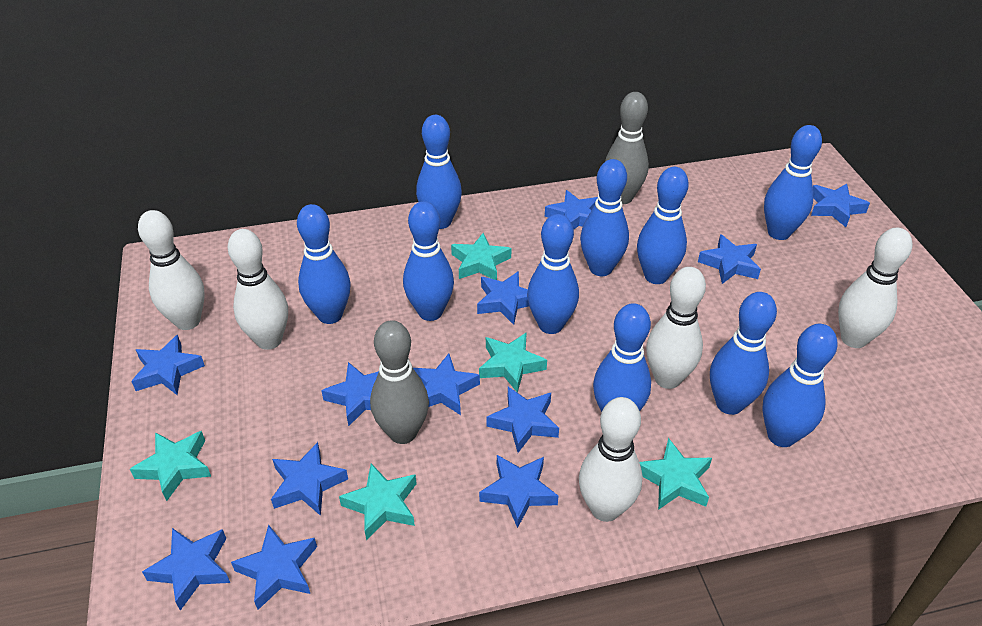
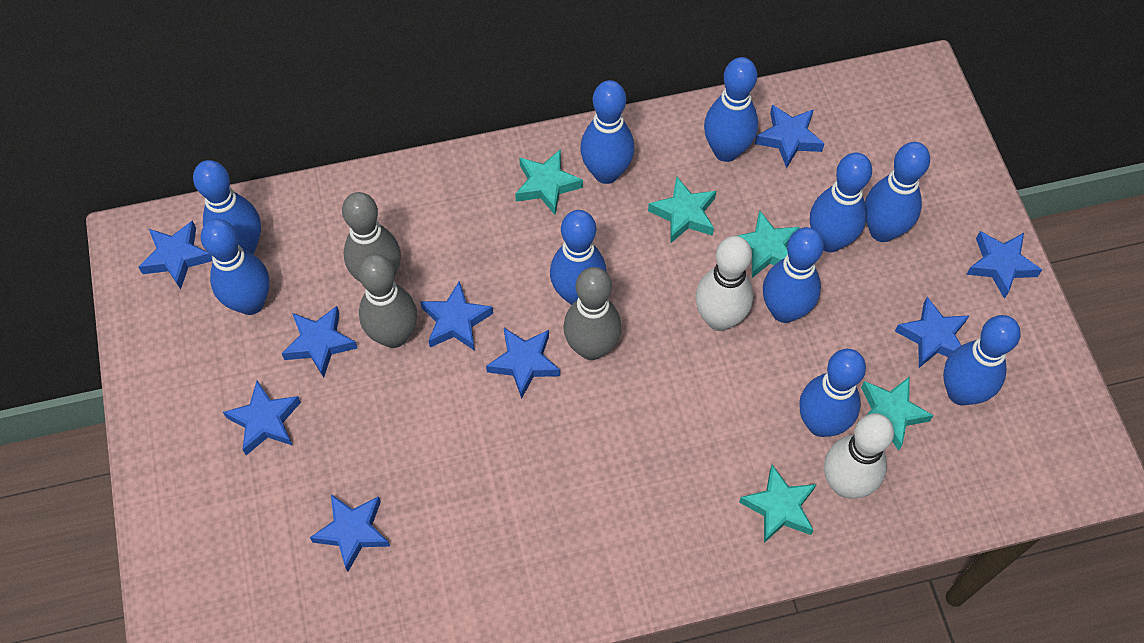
blue star: [131,335,205,395] [142,528,230,611] [231,525,317,610] [271,442,348,516] [321,362,379,426] [413,353,480,415] [477,271,529,325] [479,455,558,528] [486,387,559,453] [545,190,598,230] [698,234,761,284] [811,183,870,227] = 12 -> [138,221,212,290] [223,380,301,455] [281,306,357,378] [310,494,390,572] [420,281,493,351] [486,328,560,399] [755,104,825,169] [895,297,969,368] [966,231,1042,299] = 9
grey bowling pin: [370,320,429,444] [605,92,649,204] = 2 -> [342,192,401,282] [358,254,417,348] [563,267,621,360] = 3
white bowling pin: [138,210,205,330] [228,229,288,350] [579,397,643,522] [646,267,706,389] [838,228,912,348] = 5 -> [695,236,753,331] [824,413,894,499] = 2

